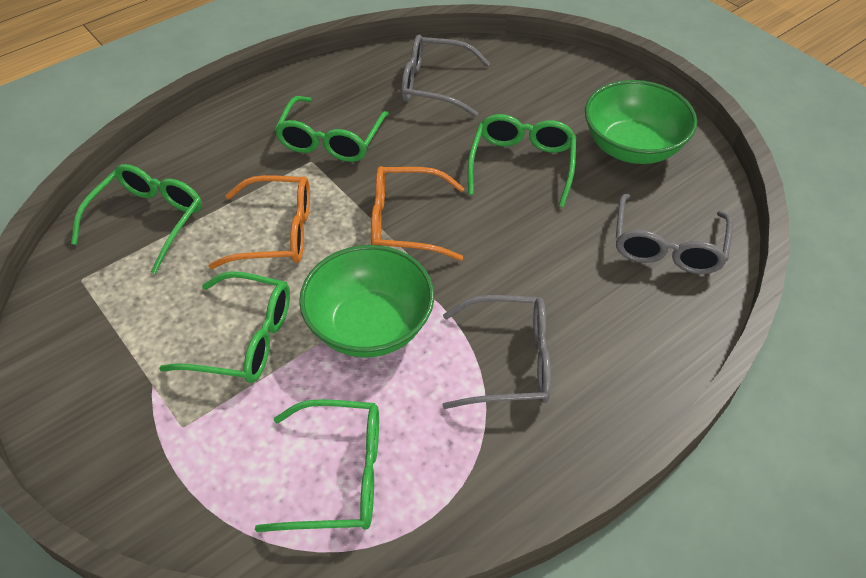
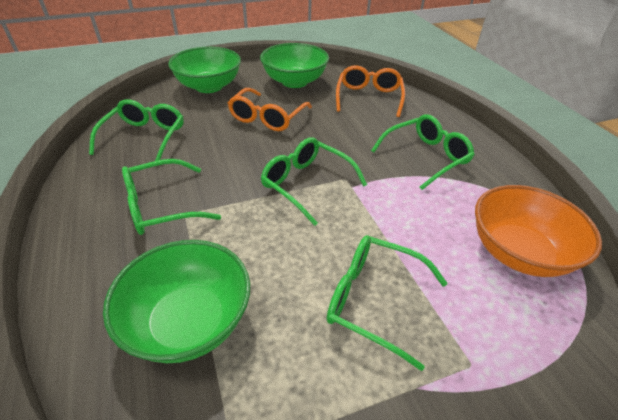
green bowl: [299,245,434,357] [585,80,697,164] = 2 -> [103,240,250,363] [168,47,241,93] [260,43,329,88] = 3
grey glasses: [401,35,490,117] [443,295,551,409] [616,194,733,274] = 3 -> none = 0
orange bowl: none = 0 -> [475,185,602,277] = 1

